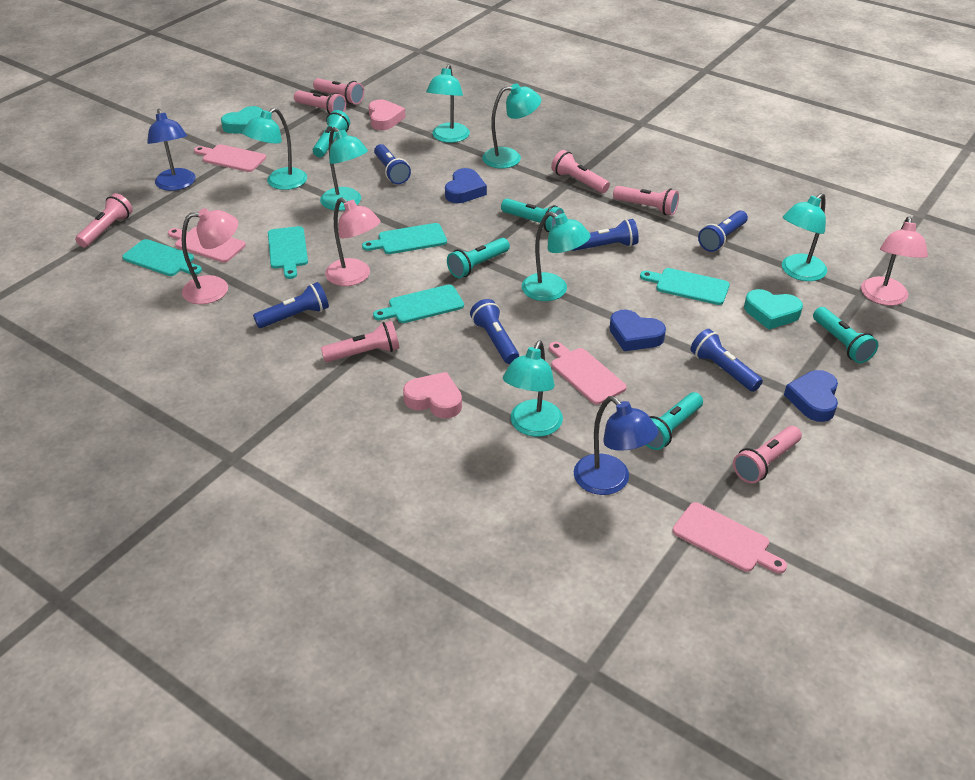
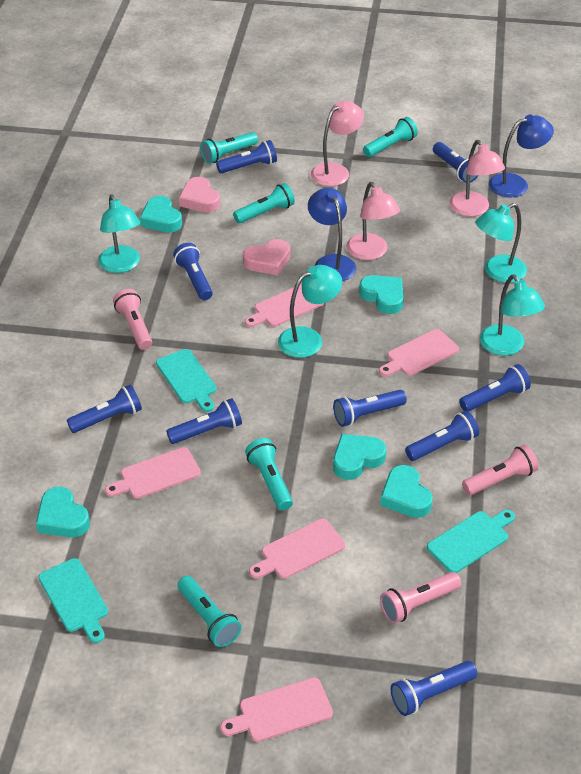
blue flashlight: [253,282,329,328] [374,144,411,184] [470,299,519,364] [572,219,639,251] [691,329,763,392] [698,210,748,252] = 6 -> [67,384,142,433] [166,398,242,444] [173,243,213,300] [216,140,277,174] [333,390,407,427] [391,661,477,716] [405,411,479,461] [433,142,478,183] [459,364,531,412] = 9
blue heart: [445,168,487,203] [610,310,666,351] [784,370,838,422] = 3 -> none = 0
pink cutting board: [168,227,246,263] [194,144,266,172] [549,342,627,405] [672,502,787,574] = 4 -> [105,447,201,499] [220,677,333,742] [245,284,324,327] [249,519,345,579] [379,329,459,376] = 5
pink flashlight: [75,193,133,248] [294,90,346,114] [313,78,364,104] [321,321,399,362] [551,150,610,193] [613,186,679,215] [733,426,802,484] = 7 -> [113,289,152,350] [380,572,461,624] [462,445,538,495] = 3
turquoise cutting board: [122,239,202,276] [268,226,308,279] [362,223,447,254] [373,285,464,323] [640,268,730,305] = 5 -> [39,558,108,643] [156,349,217,412] [427,510,515,573] = 3
turquoise heart: [221,106,262,134] [744,289,803,329] = 2 -> [36,486,90,538] [140,196,182,233] [333,434,386,480] [359,275,404,314] [380,465,433,518] = 5
turquoise lamp: [242,108,307,190] [320,127,368,211] [426,64,470,143] [482,84,541,168] [503,341,563,437] [522,212,591,301] [782,193,827,281] = 7 -> [98,194,140,273] [278,265,342,358] [475,203,527,283] [480,274,545,355] = 4

